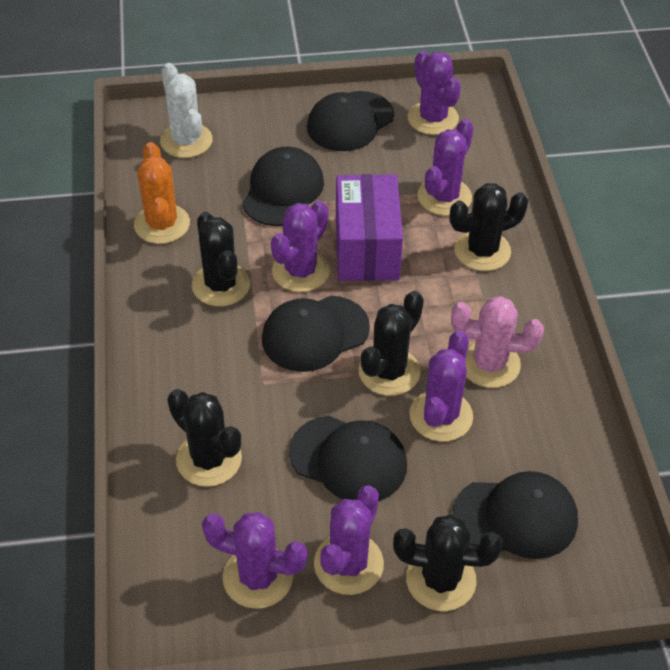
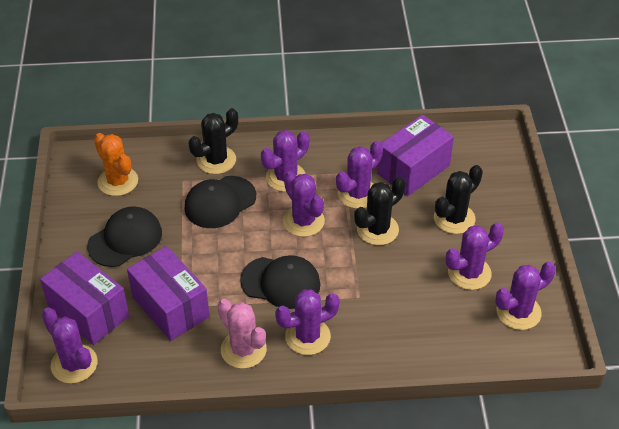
black cactus: [167,389,242,487] [192,212,250,306] [359,291,424,396] [393,514,503,611] [450,183,528,271] = 5 -> [189,108,238,174] [354,177,405,245] [434,165,483,234] = 3
black cap: [242,147,324,226] [262,296,370,372] [289,416,407,501] [307,91,394,151] [453,471,578,559] = 5 -> [87,206,162,267] [185,176,256,228] [240,255,321,309] = 3
purple box: [336,174,403,281] = 1 -> [40,251,129,345] [127,246,210,341] [377,115,454,196] = 3
purple cactus: [202,512,308,609] [271,201,330,292] [314,486,384,595] [407,51,461,135] [409,331,473,442] [417,119,474,216] = 6 -> [42,308,98,384] [261,130,309,192] [275,289,340,355] [283,171,325,237] [336,141,383,209] [446,223,504,290] [496,262,556,330] = 7
white cactus: [160,63,213,158] = 1 -> none = 0

